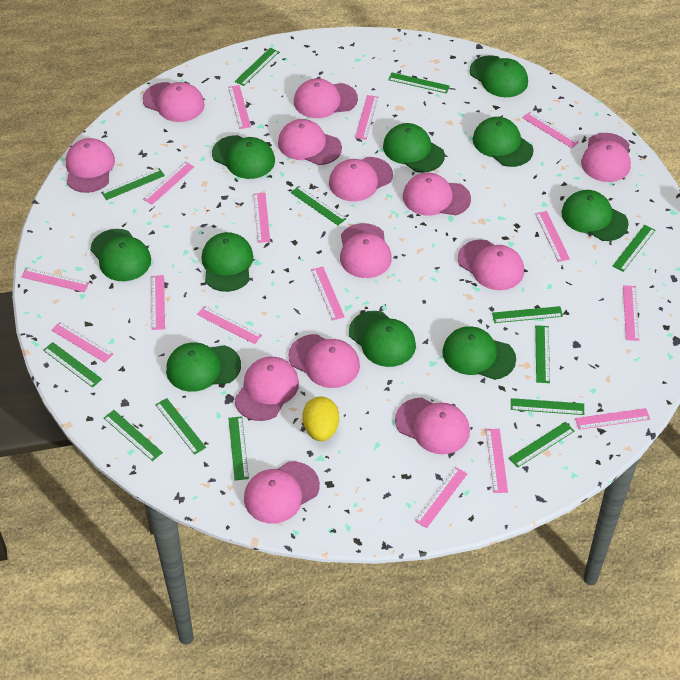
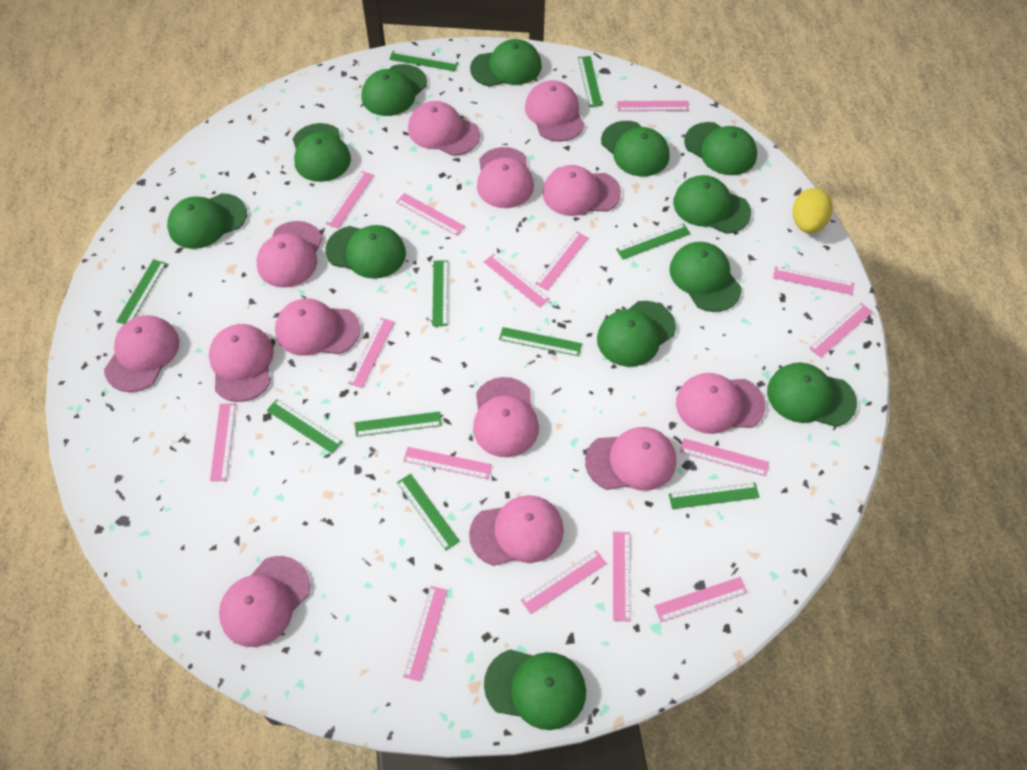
green cap: [90,229,151,281] [166,342,241,392] [201,232,253,292] [212,135,275,179] [349,311,416,367] [383,123,445,173] [442,326,516,380] [470,55,528,97] [473,117,534,167] [562,190,629,241] = 10 -> [167,193,247,249] [293,123,351,182] [325,225,406,279] [361,64,427,116] [470,39,542,86] [484,649,586,730] [597,301,676,367] [601,121,669,176] [669,242,742,312] [673,175,751,234] [684,122,757,175] [767,362,857,427] = 12
green ruler: [43,342,102,388] [101,168,165,200] [104,410,163,461] [155,398,206,455] [228,416,249,480] [235,48,279,86] [291,186,346,225] [388,73,450,94] [492,306,563,323] [509,422,574,468] [511,398,584,415] [535,325,550,383] [613,225,655,272] = 13 -> [116,260,166,324] [267,399,343,454] [355,411,442,437] [389,51,459,71] [397,474,460,550] [432,260,448,326] [499,327,582,356] [578,56,602,107] [616,223,691,260] [669,483,760,509] = 10

